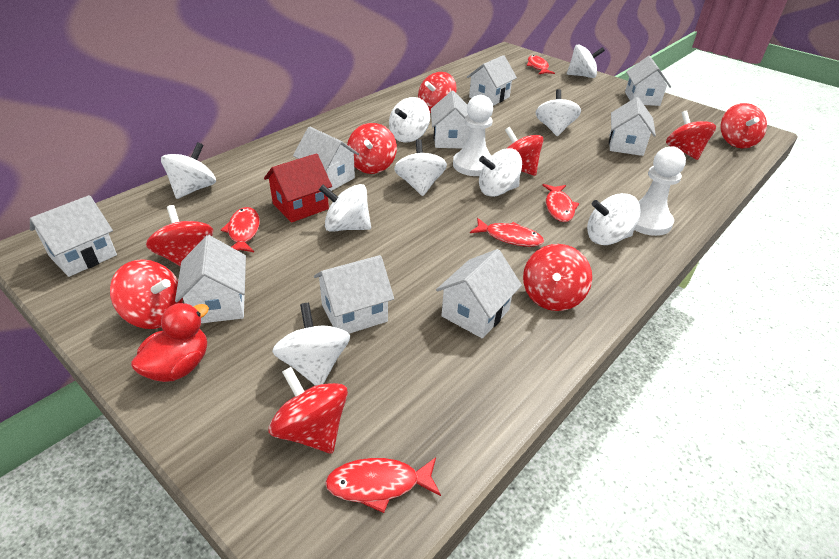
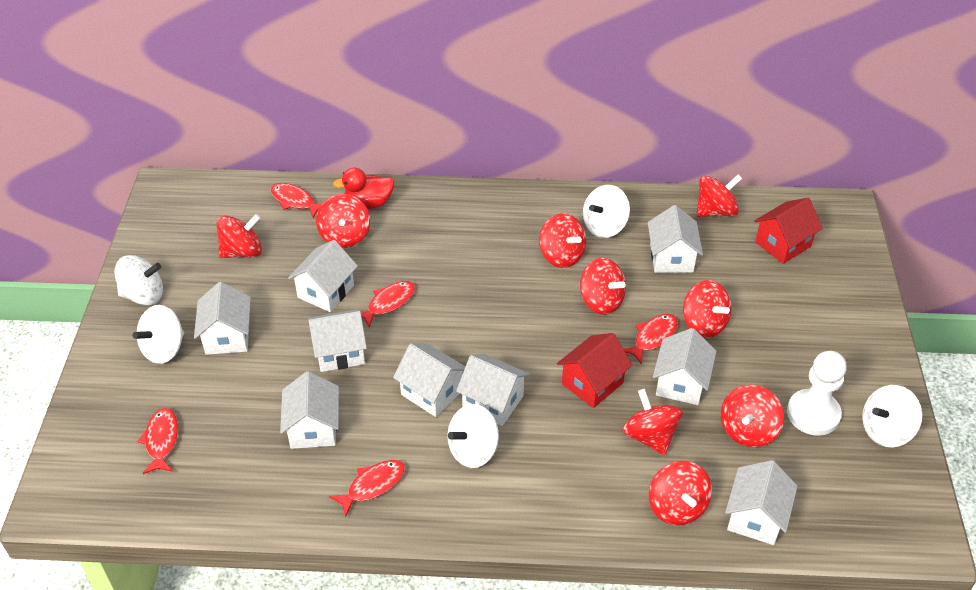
red house: [264,153,332,223] = 1 -> [557,333,633,408] [754,198,823,264] = 2
white pawn: [453,95,493,176] [634,147,686,236] = 2 -> [787,351,847,436] = 1
white spinning top: [161,142,216,199] [272,303,350,386] [319,184,371,232] [389,97,430,142] [394,139,447,196] [479,148,522,197] [536,89,581,136] [567,44,605,78] [587,193,641,245] = 9 -> [114,255,163,305] [133,305,184,364] [447,404,499,468] [583,185,630,238] [862,385,922,447] = 5

